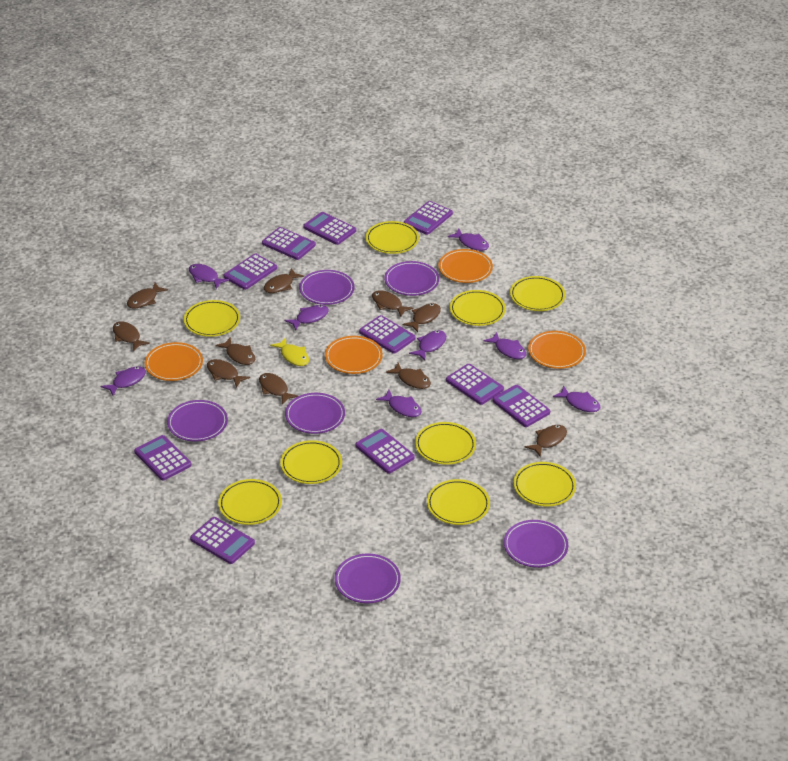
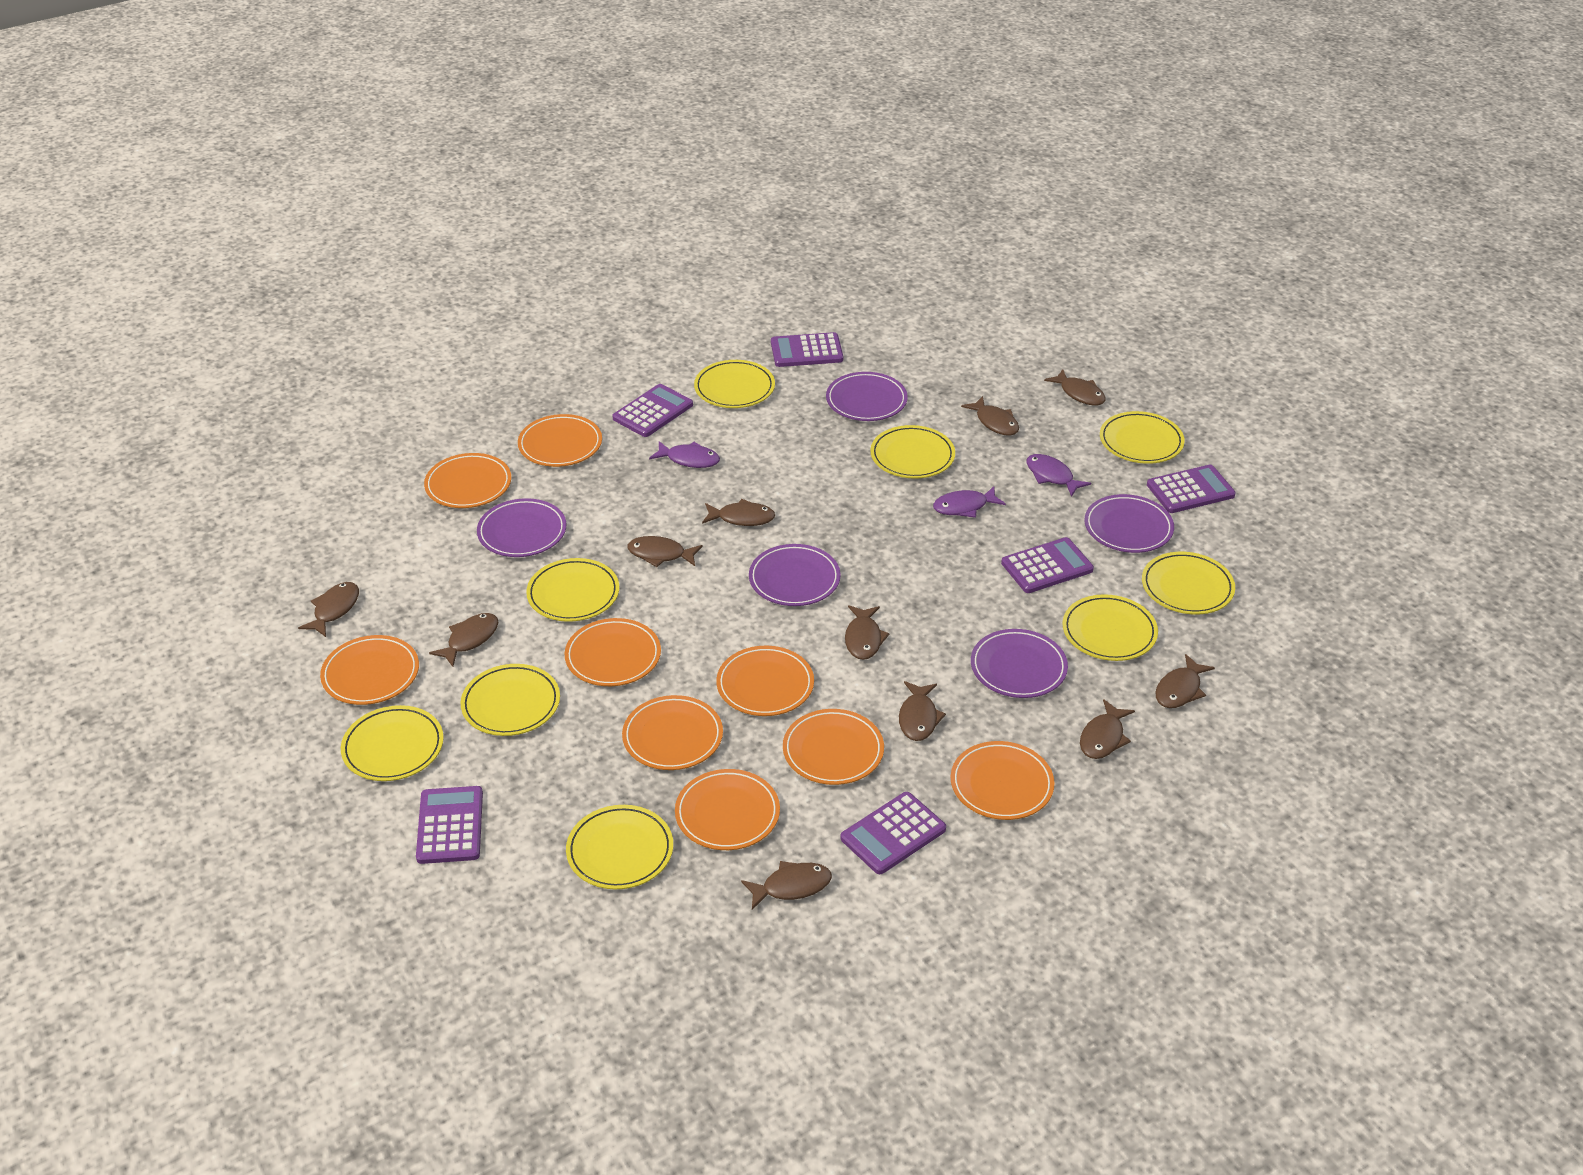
brown fish: [113,321,150,351] [127,283,168,308] [207,359,250,388] [215,337,255,365] [259,373,298,405] [264,268,304,293] [372,290,414,317] [386,363,431,389] [403,303,441,332] [525,425,567,457] = 10 -> [298,582,359,637] [429,613,498,667] [627,536,703,567] [702,499,775,526] [741,861,832,910] [845,605,890,660] [899,681,946,741] [961,396,1019,436] [1044,370,1106,405] [1080,699,1135,759] [1155,654,1215,708] = 11
orange plate: [145,342,203,381] [325,336,383,374] [438,249,493,283] [528,331,586,369] = 4 -> [320,635,419,705] [424,453,511,508] [518,414,602,467] [564,618,661,686] [622,695,723,770] [675,769,780,850] [716,646,814,716] [783,709,884,785] [951,741,1055,820] = 9
purple calculator: [134,435,192,480] [190,517,255,564] [224,254,277,290] [262,227,316,260] [303,212,356,245] [356,429,415,474] [359,315,416,354] [404,201,453,235] [446,364,504,405] [492,385,550,427] = 10 -> [416,786,483,864] [612,384,693,437] [771,332,843,367] [841,792,946,874] [1001,537,1094,593] [1147,465,1236,513] = 6
purple fish: [101,366,146,396] [189,264,229,289] [285,305,329,331] [376,390,421,417] [409,330,446,360] [448,228,489,251] [483,332,526,359] [553,385,601,412] = 8 -> [649,441,720,468] [933,486,1006,518] [1026,454,1091,497] = 3
purple plate: [167,400,228,442] [285,393,345,434] [299,270,355,305] [335,554,401,603] [384,261,439,296] [504,520,568,568] = 6 -> [477,498,566,557] [749,544,841,606] [826,372,908,421] [971,629,1068,698] [1084,494,1174,553] = 5
yellow fish: [270,337,309,366] = 1 -> none = 0

